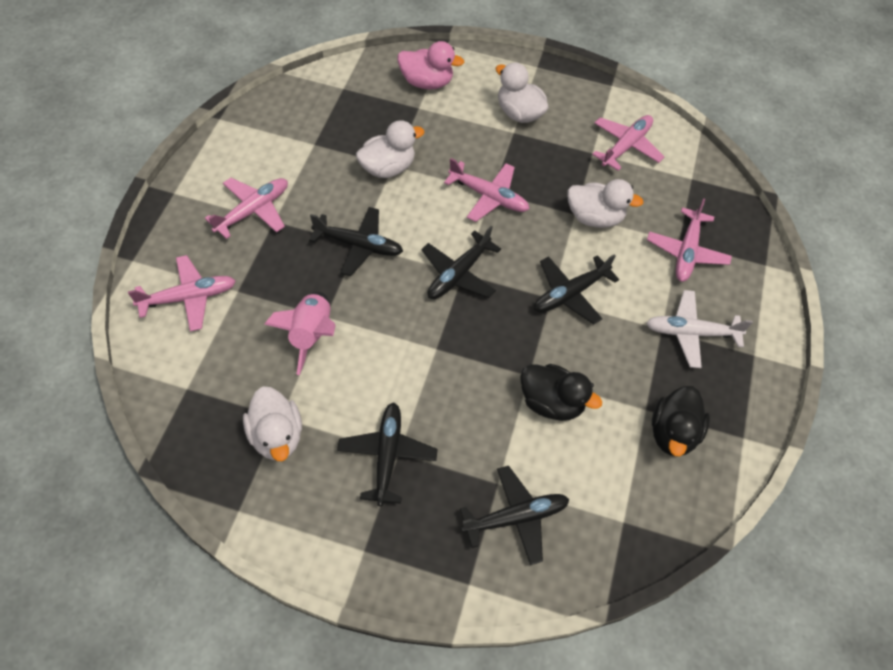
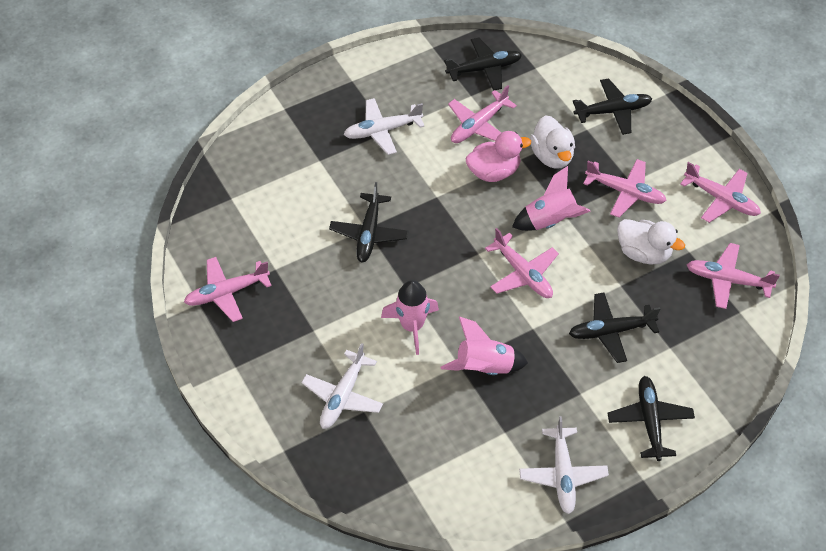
black duck: [520,364,602,421] [652,386,710,456] = 2 -> none = 0
pink plane: [128,255,236,332] [205,178,288,239] [444,158,529,222] [592,115,664,171] [647,198,732,282] = 5 -> [184,257,272,322] [448,85,517,143] [485,228,559,298] [583,159,667,218] [680,162,761,223] [687,243,780,309] = 6
pink rocket: [264,292,336,375] = 1 -> [381,280,439,355] [441,317,528,375] [512,166,590,231] = 3
white duck: [243,386,302,461] [356,120,425,178] [496,62,548,123] [567,179,644,228] = 4 -> [530,115,575,169] [617,219,685,264] = 2
white plane: [646,290,753,368] = 1 -> [301,343,383,429] [343,98,425,155] [519,416,609,514] = 3

